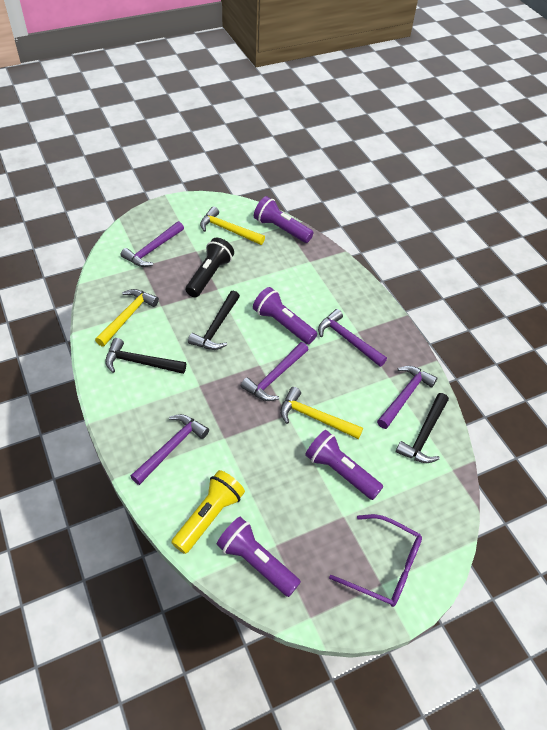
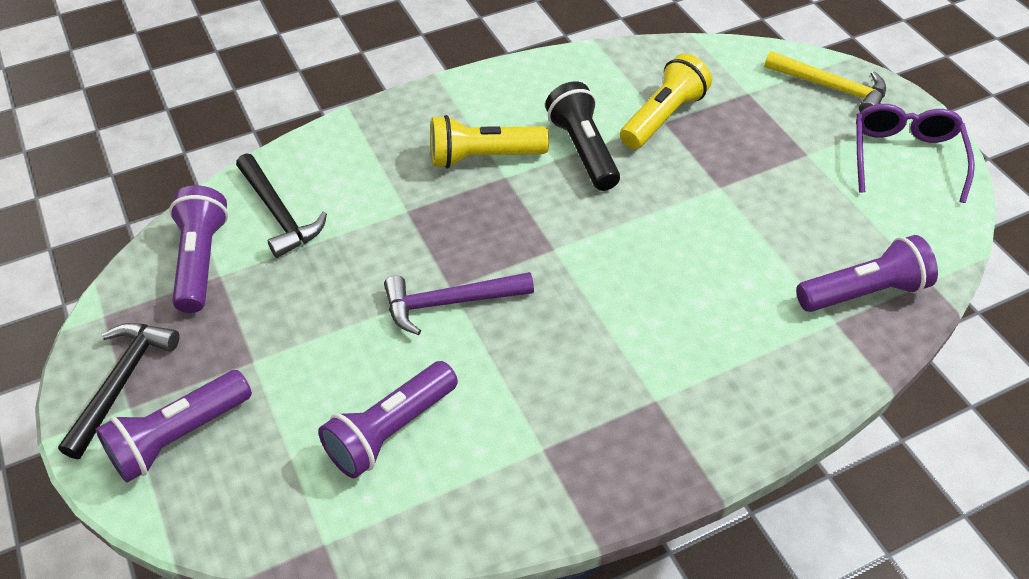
black hammer: [105,338,186,374] [188,291,240,350] [396,393,449,463] = 3 -> [58,323,179,459] [236,154,327,258] = 2
purple hammer: [121,221,184,267] [130,414,209,485] [241,342,309,401] [318,309,387,367] [377,366,438,429] = 5 -> [384,272,534,335] = 1
yellow flashlight: [171,470,245,554] = 1 -> [431,115,549,168] [620,54,712,149] = 2
yellow hammer: [95,289,159,347] [200,206,265,245] [280,387,363,439] = 3 -> [764,51,886,112] = 1

